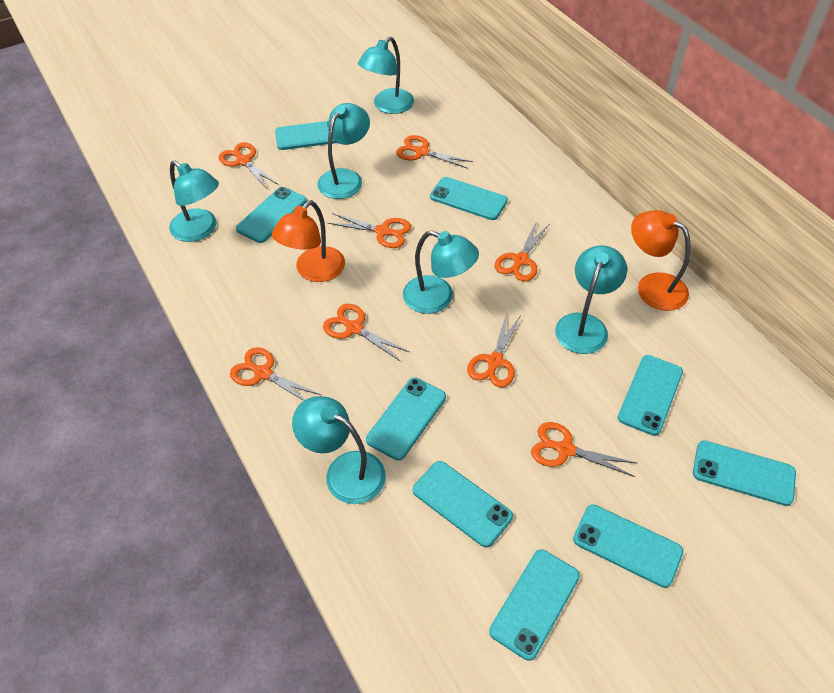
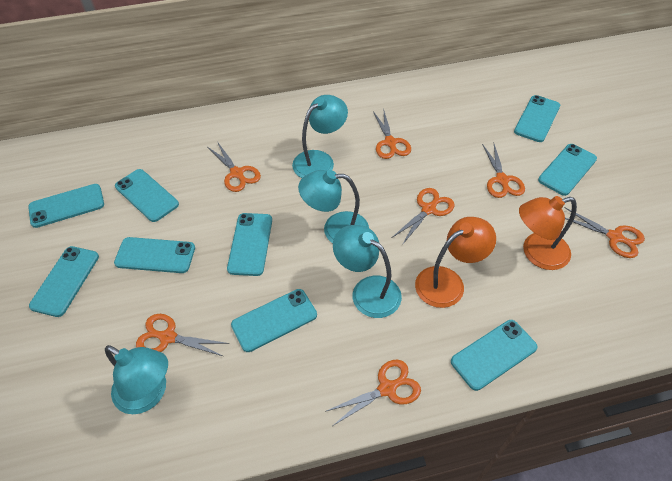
orange scissors: [219,142,277,189] [230,347,321,401] [323,304,409,362] [328,213,411,248] [396,135,473,169] [467,313,521,387] [495,221,549,281] [531,422,638,477] = 8 -> [136,314,229,356] [208,143,261,192] [325,360,421,425] [373,111,411,159] [393,188,455,245] [482,144,525,198] [565,208,645,258] = 7
turquoise lamp: [169,161,219,242] [292,396,386,504] [317,103,370,199] [358,37,414,114] [403,230,479,314] [555,245,627,354] = 6 -> [105,345,168,414] [292,95,348,178] [298,170,369,243] [333,225,402,318] = 4

